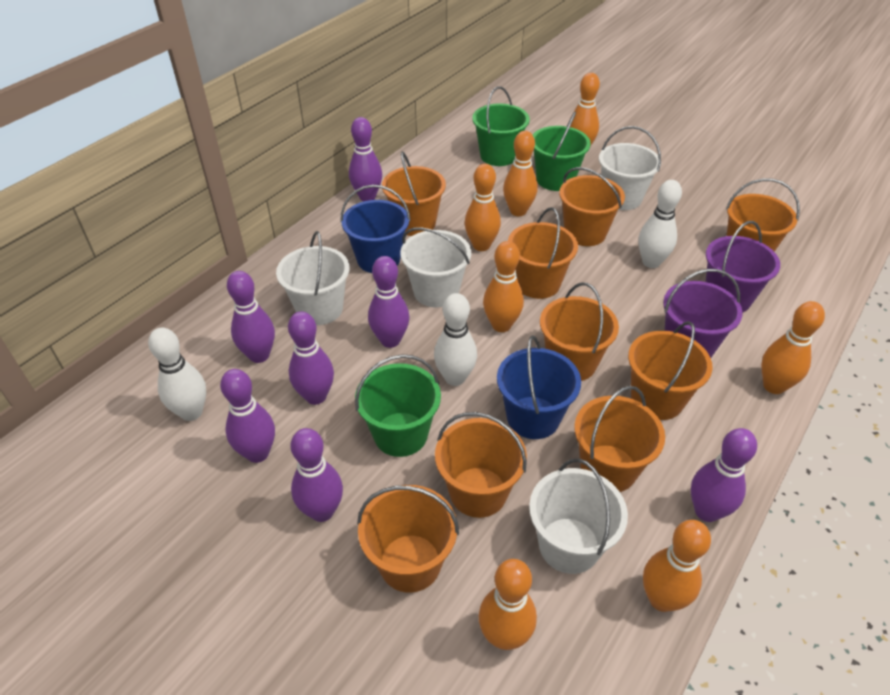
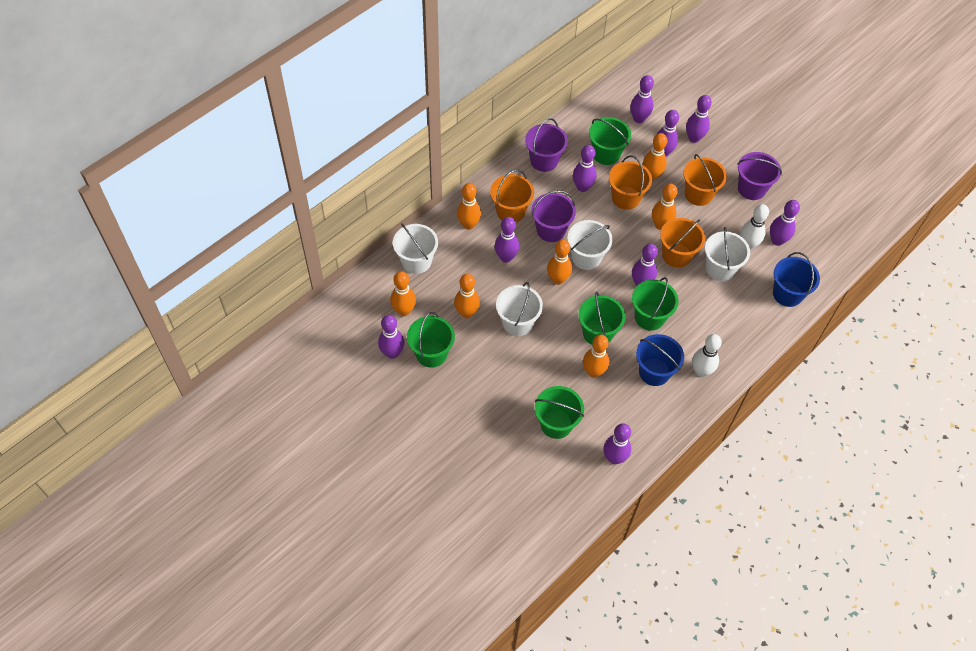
green bucket: [355,354,441,457] [472,86,530,166] [533,112,591,191] = 3 -> [407,312,455,368] [535,386,584,439] [578,292,626,345] [589,117,631,165] [632,277,679,330] = 5
orange bucket: [357,485,459,593] [382,151,446,236] [435,412,527,518] [508,207,578,299] [540,283,619,381] [559,167,625,246] [574,386,665,492] [628,321,713,420] [726,178,800,252] = 9 -> [490,169,534,222] [609,155,652,210] [660,218,705,268] [683,154,727,206] = 4
purple bowling pin: [220,369,275,463] [227,271,275,363] [288,311,334,405] [290,428,343,522] [349,117,382,201] [368,256,409,348] [691,428,757,522] = 7 -> [378,315,404,359] [495,217,519,263] [573,145,597,192] [603,423,631,464] [630,75,654,123] [632,243,658,286] [656,110,679,157] [686,95,712,143] [770,200,800,246] = 9
purple bucket: [663,269,743,358] [706,221,780,312] = 2 -> [525,118,568,172] [531,190,576,242] [737,152,782,200] = 3
white bowling pin: [148,327,206,421] [434,293,477,386] [639,180,682,268] = 3 -> [692,334,722,377] [740,204,769,250] = 2

